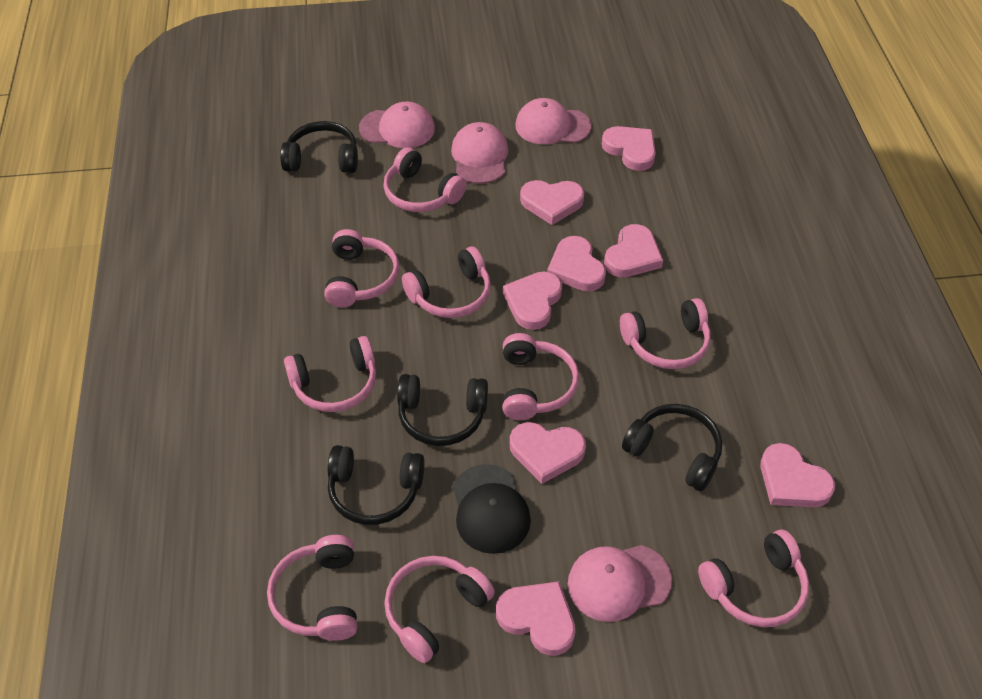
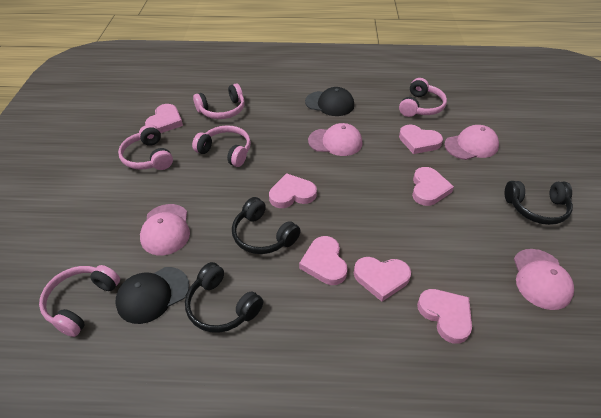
black cap: [453,464,531,554] = 1 -> [115,267,189,324] [305,87,354,116] = 2
black headphones: [280,121,358,173] [328,445,425,525] [397,374,488,446] [622,404,722,491] = 4 -> [185,262,263,333] [232,197,301,254] [505,181,573,225] = 3
pink headphones: [267,535,357,641] [284,336,376,412] [324,229,399,307] [383,147,467,212] [384,556,495,663] [402,247,491,318] [503,333,579,420] [620,298,711,369] [698,530,809,627] = 9 -> [39,265,120,337] [118,124,173,170] [192,125,251,167] [193,84,245,119] [399,78,447,117] = 5
pink heart: [496,581,575,656] [503,271,562,330] [510,422,586,484] [520,180,584,225] [547,236,606,291] [602,126,656,171] [604,224,663,277] [760,443,835,507] = 8 -> [145,104,183,133] [269,173,317,208] [299,236,348,285] [354,257,411,302] [399,125,443,154] [412,167,454,206] [417,289,472,344] = 7

